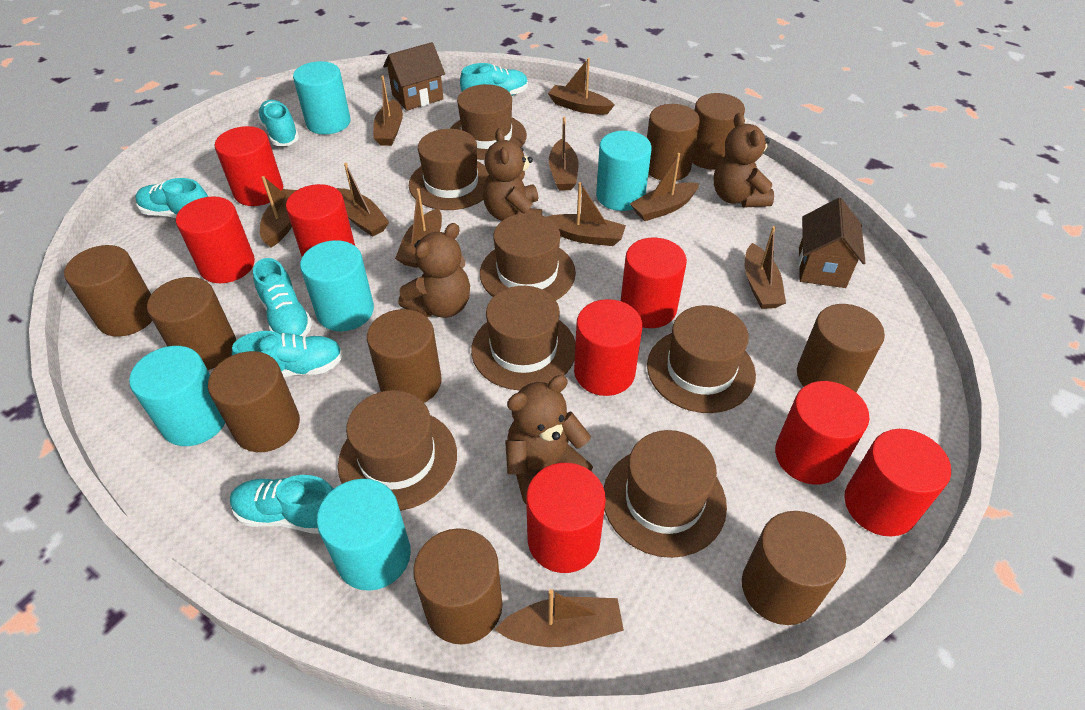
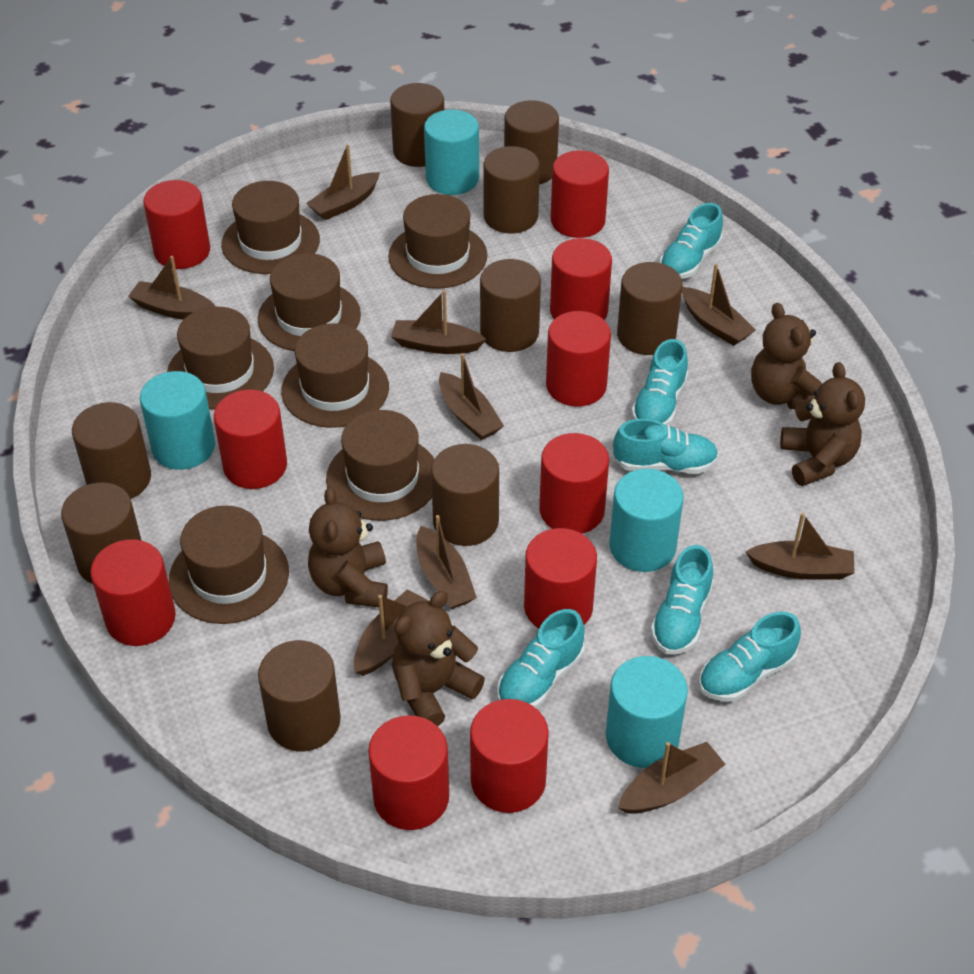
brown boat: [260,176,297,248] [337,163,389,237] [373,75,403,146] [395,188,442,268] [494,589,624,647] [547,182,626,246] [548,58,614,115] [549,117,579,191] [630,153,700,221] [745,226,786,309] = 10 -> [128,256,216,320] [306,144,380,220] [354,589,429,676] [391,290,486,354] [416,515,477,609] [439,353,504,440] [618,742,726,814] [682,264,756,346] [746,513,855,580] = 9
brown house: [383,42,445,111] [798,198,865,288] = 2 -> none = 0
red cylinder: [176,197,255,283] [215,126,283,206] [286,184,355,256] [526,463,606,573] [574,299,642,396] [621,238,687,328] [775,381,870,485] [844,429,951,537] = 8 -> [90,539,176,646] [143,180,210,269] [214,389,287,489] [368,715,449,830] [470,699,549,813] [524,528,597,628] [539,433,609,534] [546,311,611,407] [550,238,612,320] [551,150,609,238] = 10
turquoise cylinder: [129,346,225,446] [293,61,351,135] [300,240,374,331] [317,479,411,591] [596,131,652,211] = 5 -> [140,371,215,470] [424,110,479,195] [606,656,688,768] [610,469,684,572] = 4

